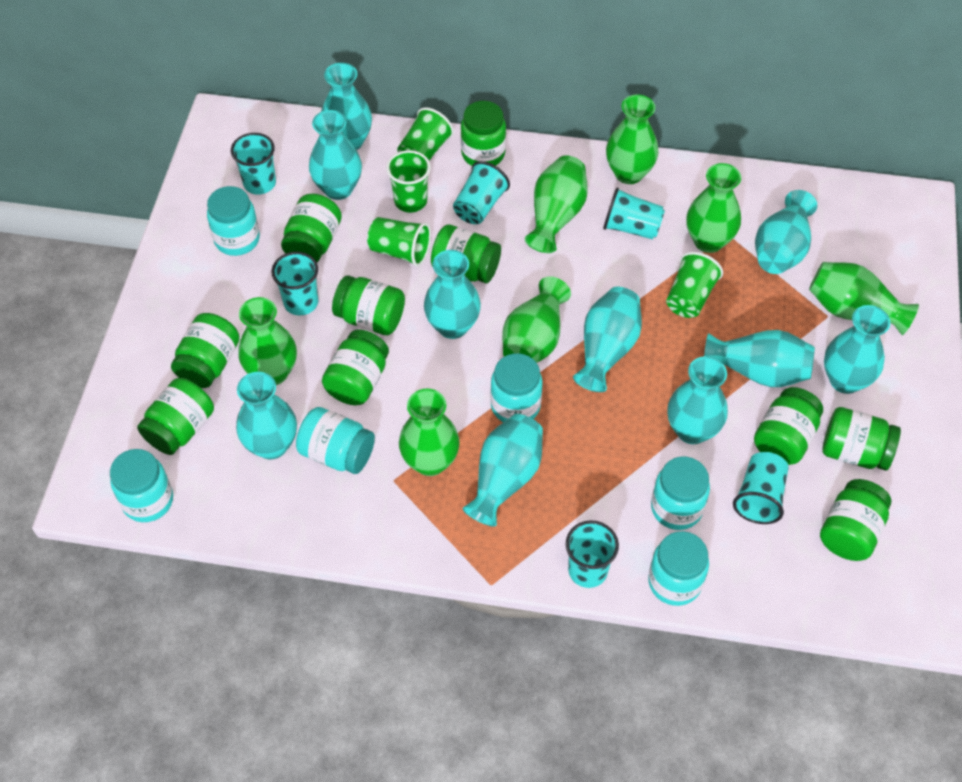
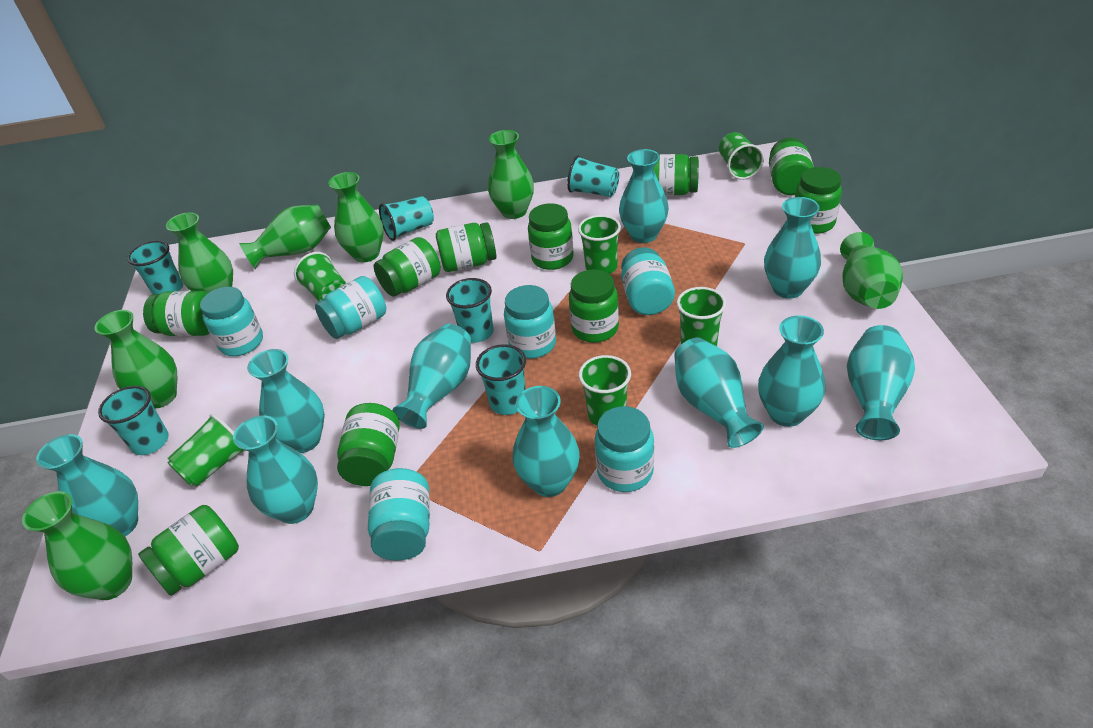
green cup: [367,217,431,266] [386,150,431,213] [397,107,454,161] [666,252,723,318] = 4 -> [168,414,246,487] [294,252,346,301] [578,215,621,274] [579,355,631,426] [677,287,726,346] [719,132,764,180] = 6

